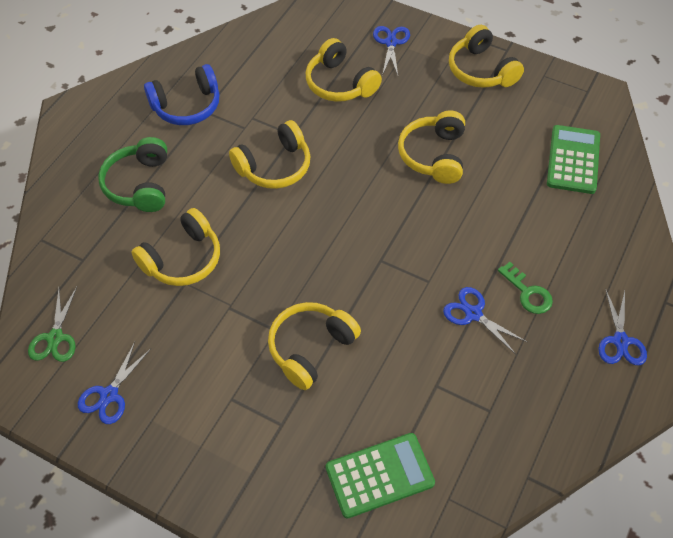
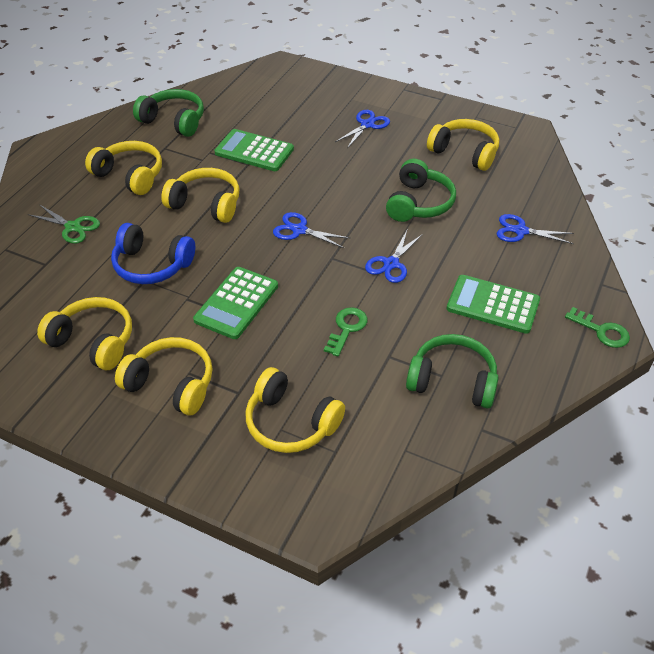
green calculator: [326,433,435,519] [547,125,600,194] = 2 -> [193,267,278,339] [215,129,294,171] [447,275,540,334] = 3
green headphones: [98,137,167,212] = 1 -> [133,89,204,137] [386,159,456,222] [406,334,498,409] = 3
green key: [498,262,553,314] = 1 -> [324,307,368,357] [565,307,630,348] = 2

